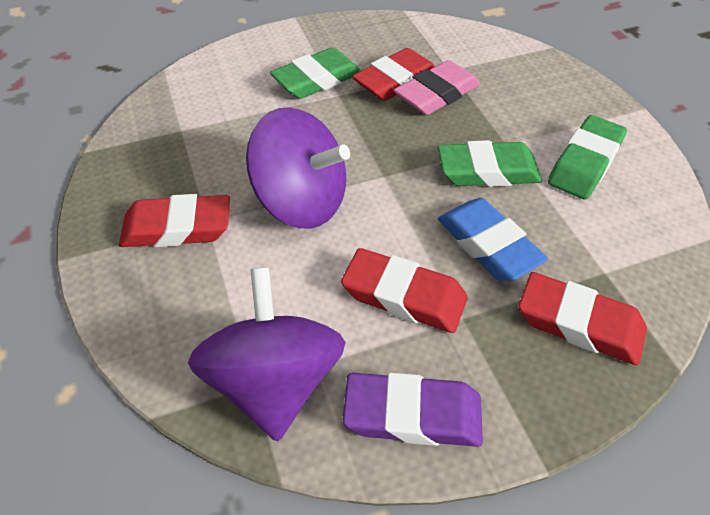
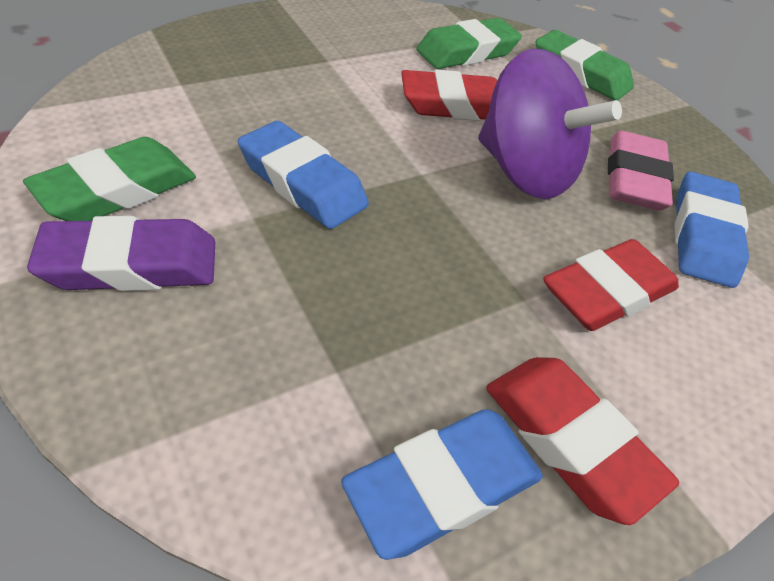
blue eraser: [438,198,548,281] = 1 -> [238,121,369,229] [341,409,543,560] [675,171,749,288] = 3
purple spinning top: [188,267,346,441] [246,107,350,229] = 2 -> [478,48,622,199] = 1
red eraser: [119,194,230,247] [341,248,468,333] [352,48,435,101] [519,272,647,365] = 4 -> [401,69,498,121] [486,357,679,525] [543,239,679,331] = 3

